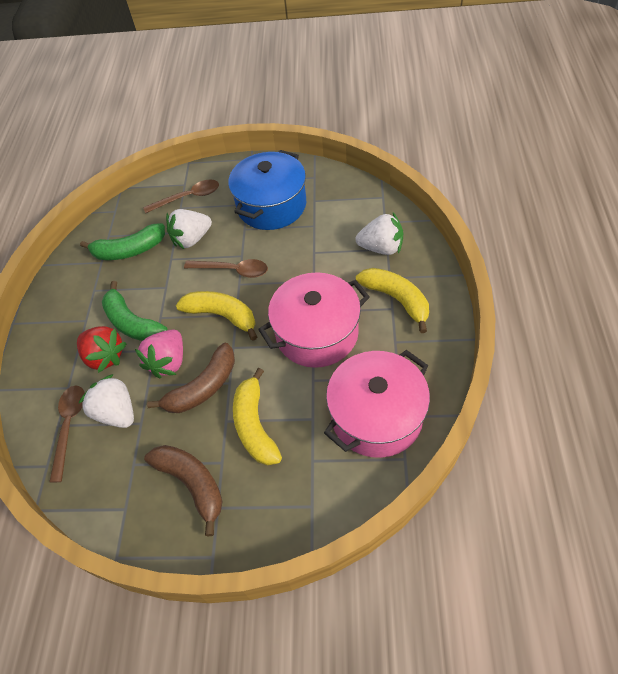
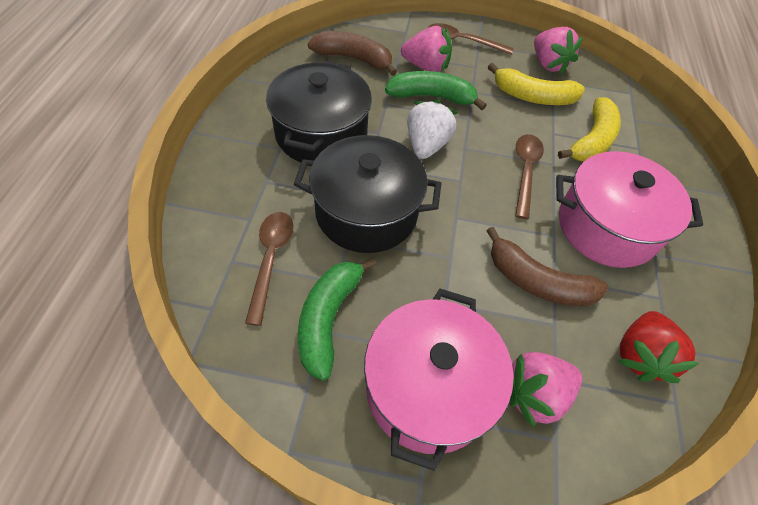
black pot: none = 0 -> [266,61,372,162] [294,135,442,253] = 2
blue pot: [228,150,306,230] = 1 -> none = 0
pink strawberry: [135,330,183,378] = 1 -> [401,26,452,72] [509,352,582,428] [534,27,583,74] = 3
white strawberry: [78,374,134,428] [166,209,212,249] [355,213,403,255] = 3 -> [407,99,457,159] = 1
yellow banana: [176,291,257,341] [233,368,282,465] [356,268,429,333] = 3 -> [488,63,585,105] [558,97,621,161] = 2

